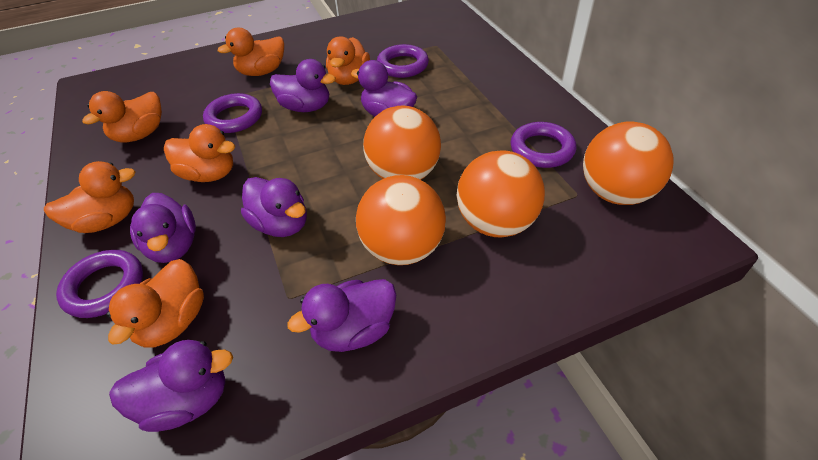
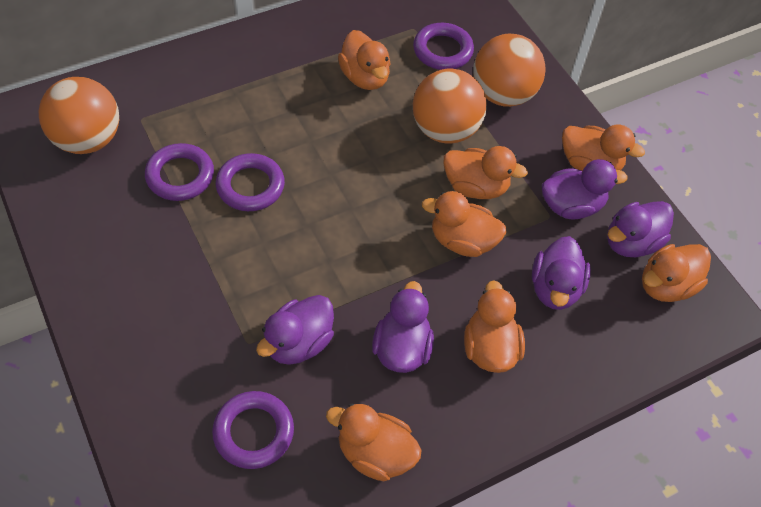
orange ball: [356,175,446,265] [363,105,441,180] [457,150,545,237] [583,122,674,205] = 4 -> [39,77,119,154] [413,69,487,144] [473,33,546,107] = 3
orange duck: [44,161,136,233] [82,91,162,142] [107,259,204,348] [164,124,235,182] [218,28,284,76] [326,36,370,85] = 6 -> [326,403,422,481] [338,30,390,90] [422,191,507,257] [443,146,528,199] [464,280,525,373] [562,125,645,171] [642,244,711,302] = 7
purple duck: [109,340,233,432] [130,193,196,263] [241,177,307,237] [270,59,336,112] [288,279,396,352] [351,60,417,117] = 6 -> [256,295,334,365] [372,281,434,373] [532,236,591,310] [542,159,627,219] [607,201,674,257] = 5

